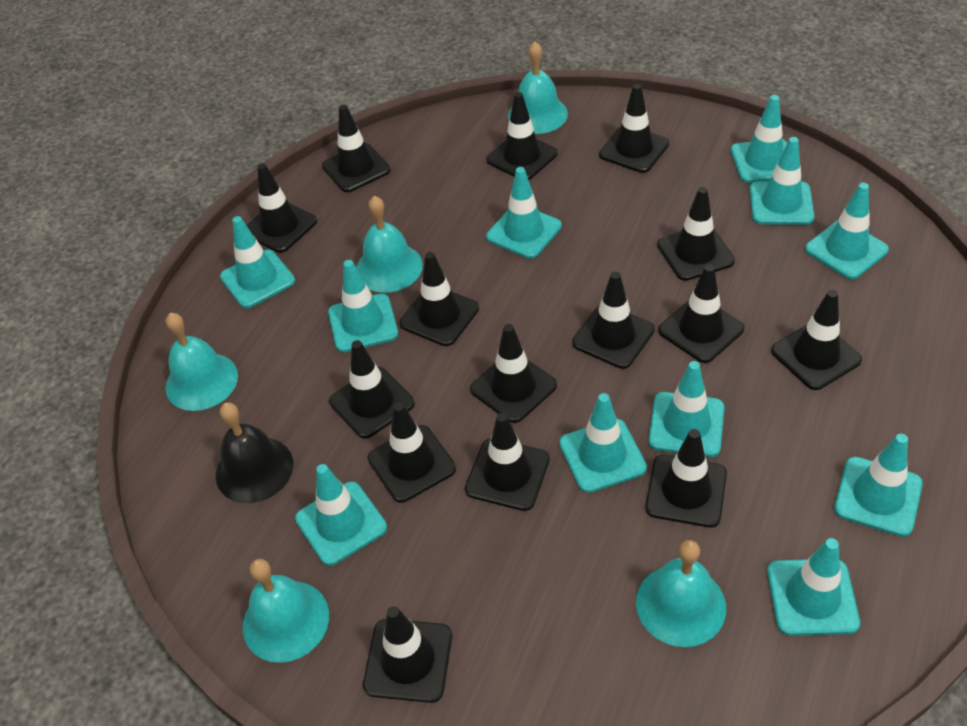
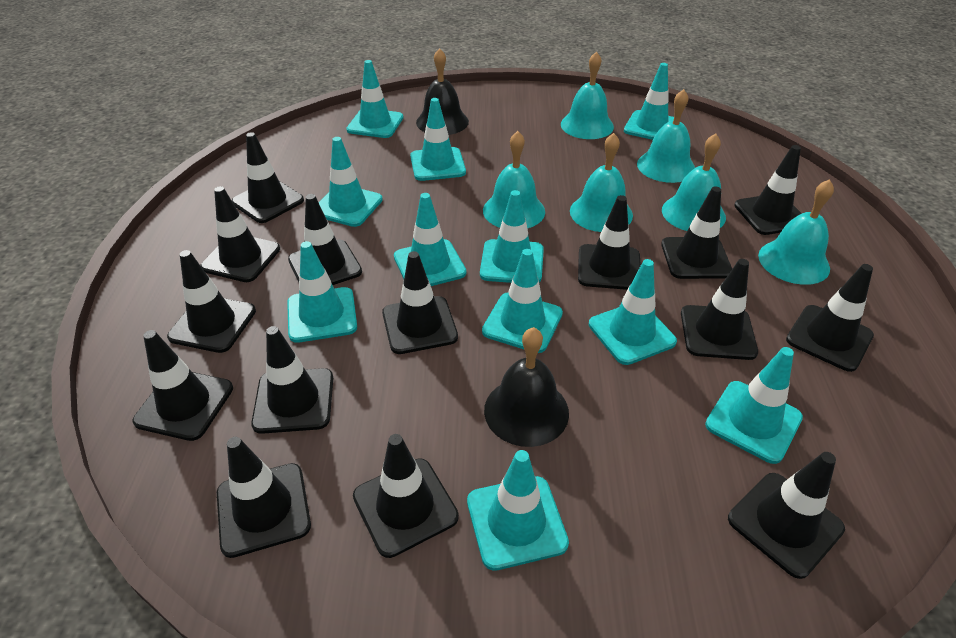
black bell: [216,402,293,503] = 1 -> [416,48,469,135] [484,327,569,447] = 2
turquoise bell: [166,313,238,411] [243,559,329,663] [356,196,423,293] [508,42,568,134] [636,540,726,647] = 5 -> [483,131,545,229] [561,51,614,139] [570,133,633,232] [637,89,695,183] [662,133,726,231] [758,179,834,285] = 6

